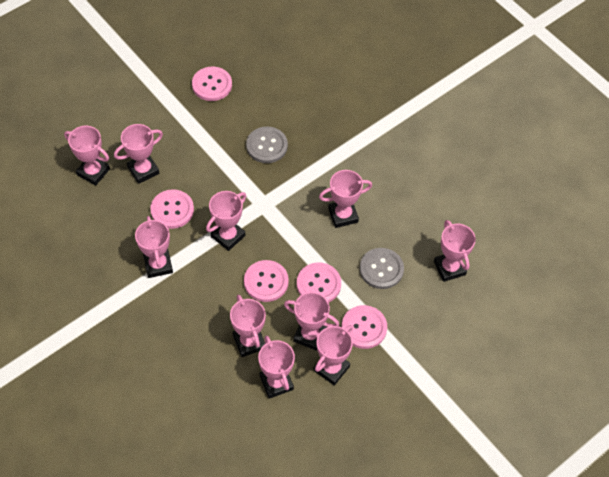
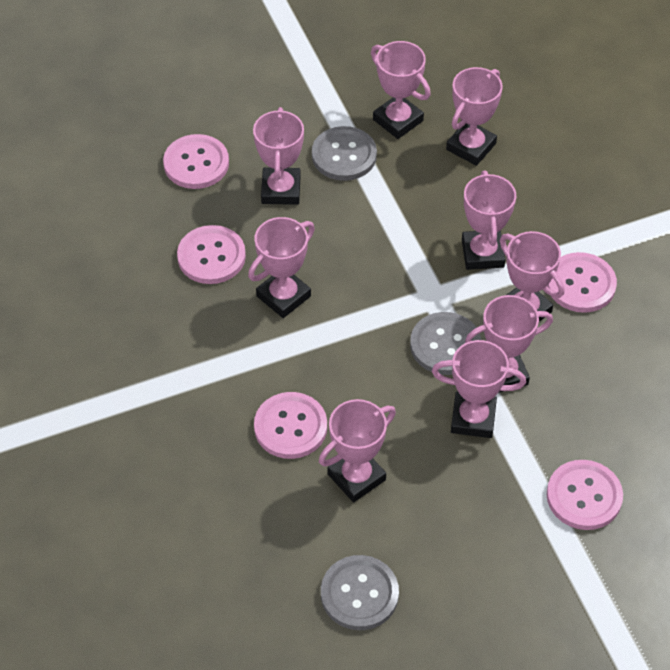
grey button: [246,127,288,163] [360,248,404,289] = 2 -> [312,126,377,181] [321,555,399,630] [410,312,481,375] = 3
pink trophy: [64,126,110,186] [114,124,163,184] [135,216,173,278] [206,191,246,251] [230,295,266,357] [258,336,295,399] [284,292,339,351] [314,325,353,385] [319,170,372,228] [434,220,476,282] = 10 -> [248,217,315,318] [253,107,304,205] [319,399,396,502] [371,41,431,139] [432,340,526,438] [446,67,502,166] [462,171,516,270] [465,295,553,393] [500,231,564,322] = 9

